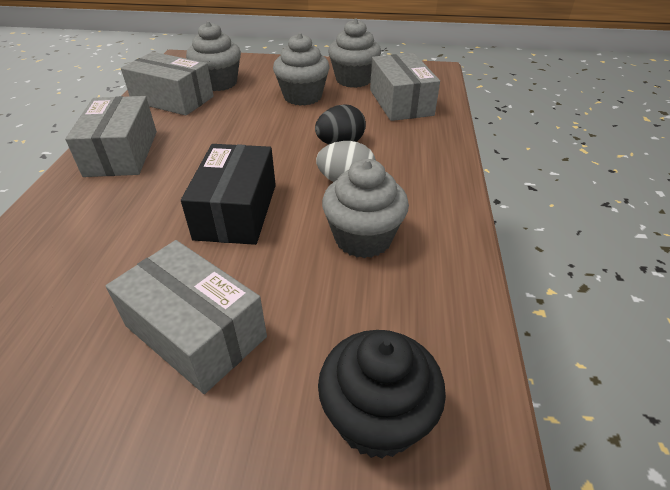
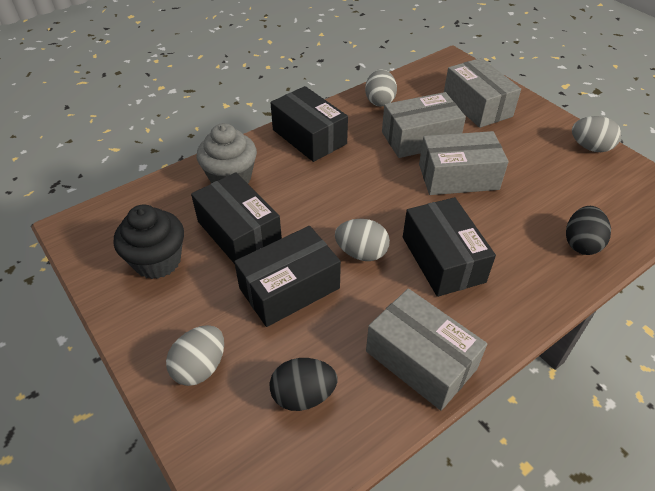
black box: [181,144,276,245] = 1 -> [191,172,282,264] [234,226,341,327] [270,86,348,162] [403,197,496,297] = 4
black egg: [315,104,366,144] = 1 -> [270,358,337,411] [566,206,611,255] = 2
grey cupcake: [186,21,241,91] [273,33,330,106] [322,159,409,258] [328,19,381,88] = 4 -> [196,123,257,184] = 1
grey egg: [316,141,376,182] = 1 -> [166,325,224,386] [335,219,390,261] [365,69,397,107] [572,116,621,152] = 4

